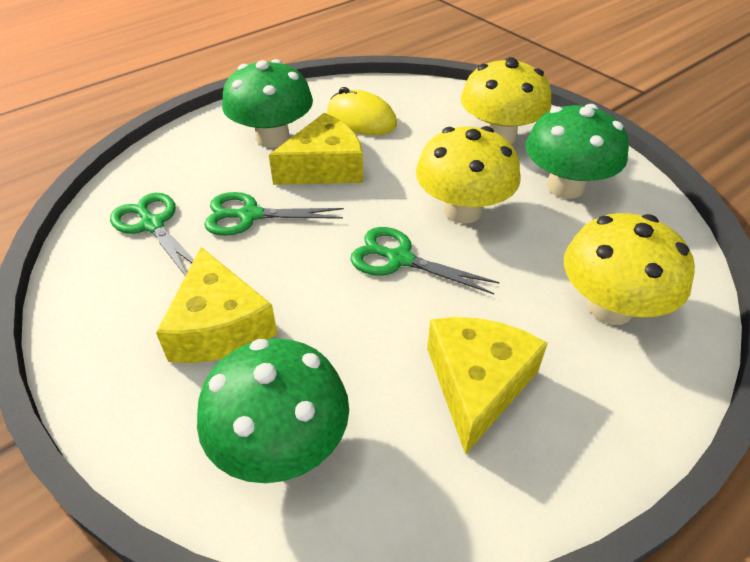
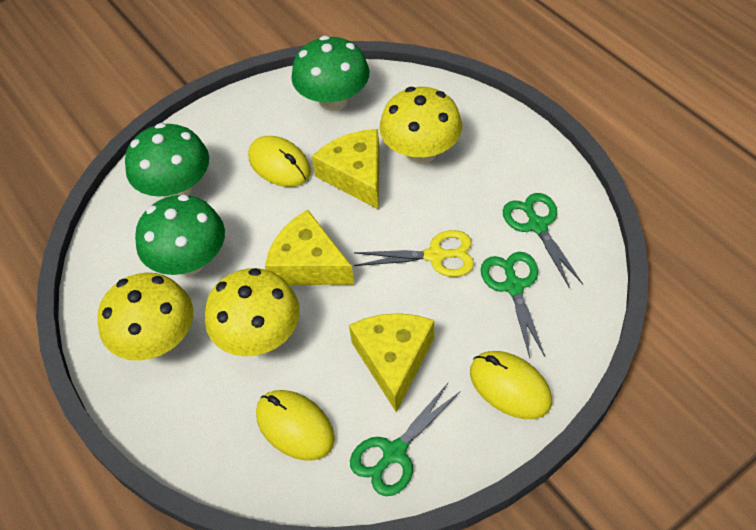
yellow mouse: [327,87,397,135] = 1 -> [248,136,311,187] [256,390,335,461] [470,351,552,419] = 3
yellow scissors: none = 0 -> [354,230,474,277] = 1

